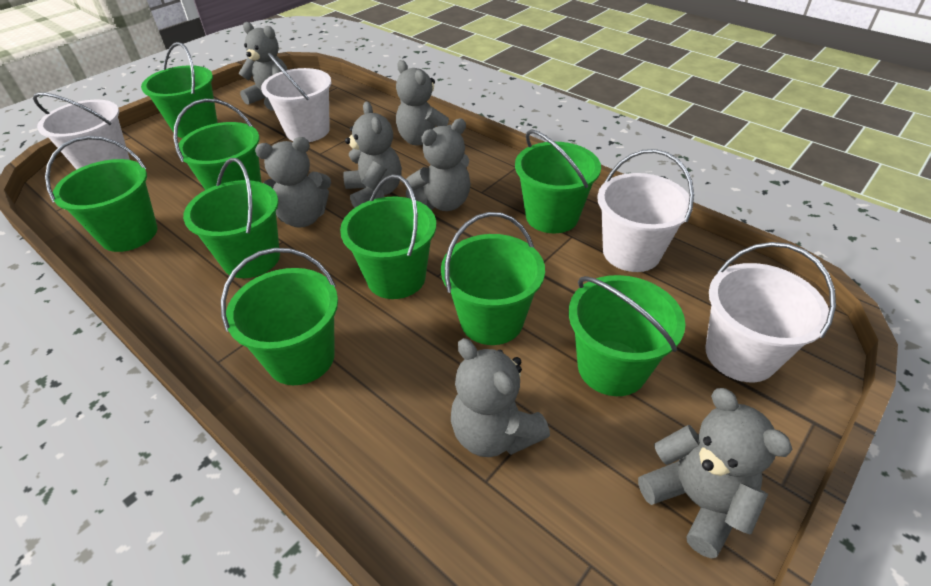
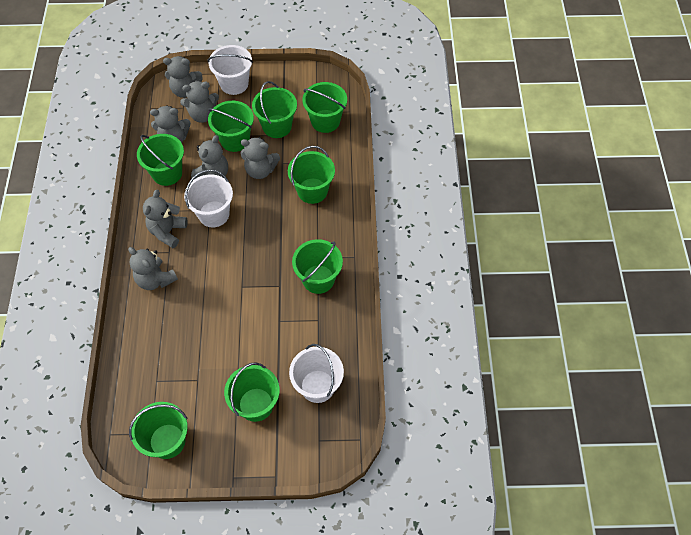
green bucket: [45,136,157,252] [141,42,218,138] [173,99,261,190] [183,158,280,278] [221,248,338,385] [340,174,436,299] [441,212,545,345] [515,129,601,233] [569,275,686,396] = 9 -> [129,402,188,459] [137,134,184,186] [208,101,254,152] [224,362,280,422] [252,81,297,138] [288,146,335,204] [292,239,343,294] [302,82,347,133] = 8
white bucket: [33,92,130,170] [261,53,332,142] [597,149,694,272] [705,242,836,382] = 4 -> [184,169,233,227] [208,45,253,95] [289,344,344,403] = 3

